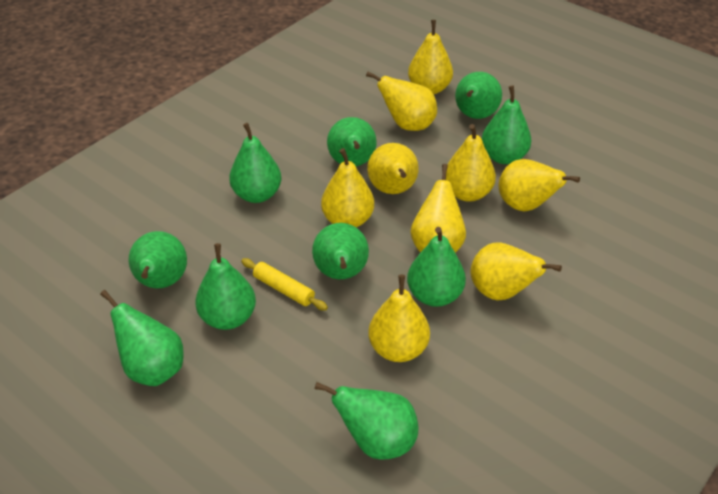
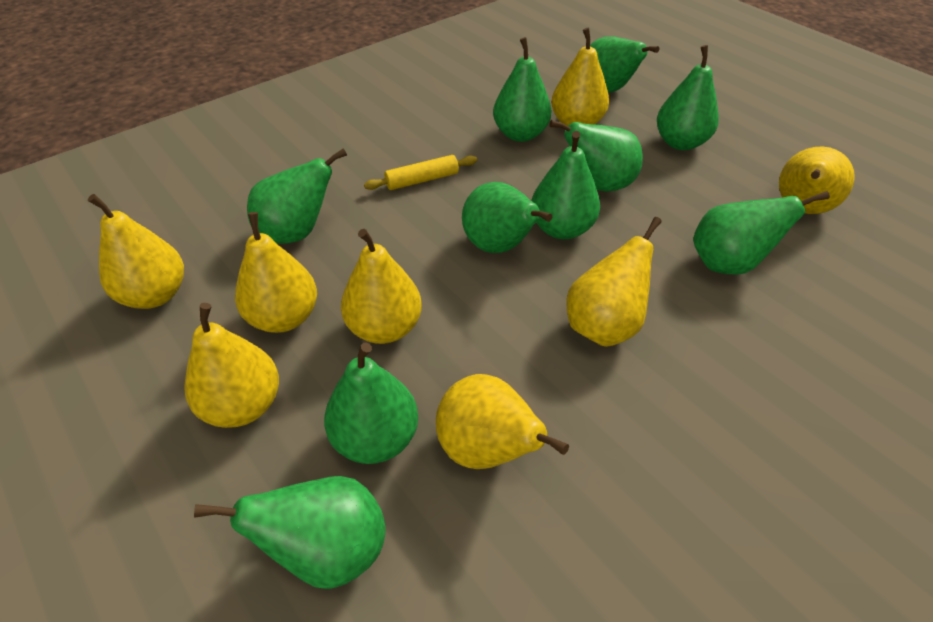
yellow pear: [321,148,374,227] [366,71,437,131] [367,143,419,194] [368,275,430,362] [408,20,453,94] [410,164,466,253] [446,124,496,202] [471,243,562,300] [498,159,580,211] = 9 -> [88,194,184,309] [184,303,279,428] [235,212,317,333] [341,229,422,344] [436,374,569,469] [551,28,609,126] [567,217,662,347] [779,147,855,214] = 8

